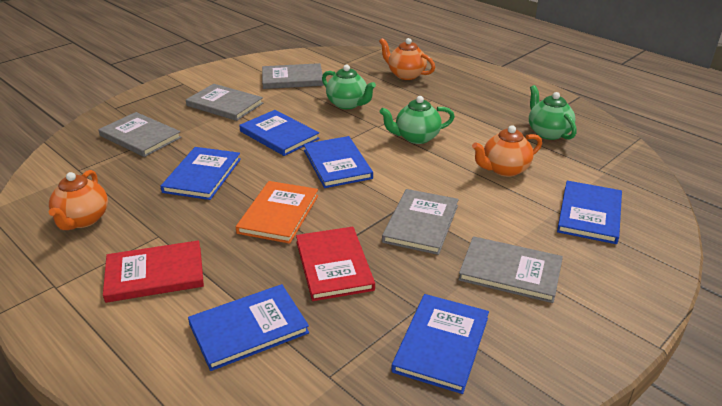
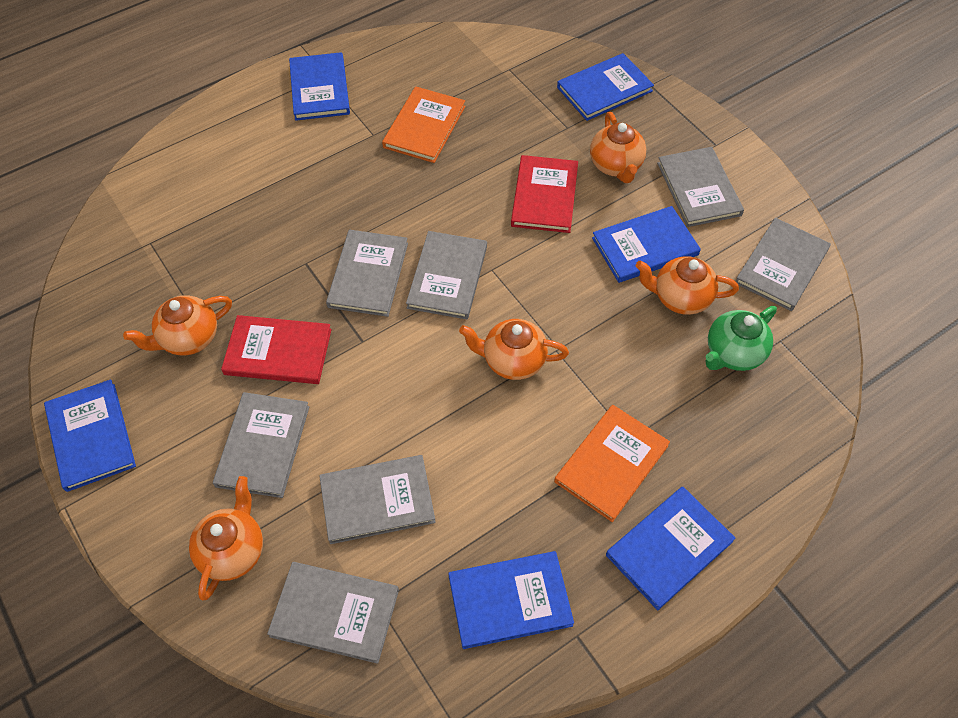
green teapot: [322,65,376,109] [380,96,455,144] [529,85,577,140] = 3 -> [705,306,777,371] = 1
grey book: [98,112,182,157] [186,84,263,121] [262,63,324,89] [382,189,459,255] [458,236,563,303] = 5 -> [213,392,309,498] [267,562,399,664] [319,455,436,544] [326,230,408,317] [406,231,487,319] [657,147,744,227] [735,218,831,311] = 7
orange book: [236,181,318,244] = 1 -> [382,86,465,163] [554,405,670,522] = 2
orange teapot: [49,170,108,230] [379,38,435,80] [472,125,542,177] = 3 -> [123,295,232,355] [189,476,263,600] [459,319,569,380] [590,112,646,183] [635,256,739,315] = 5

